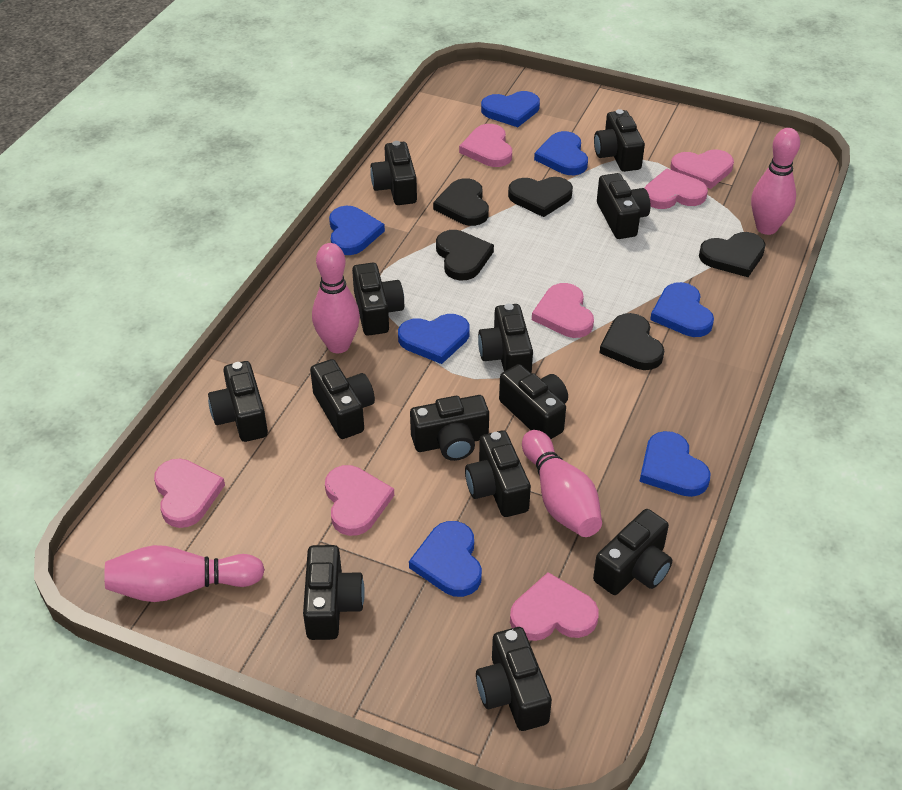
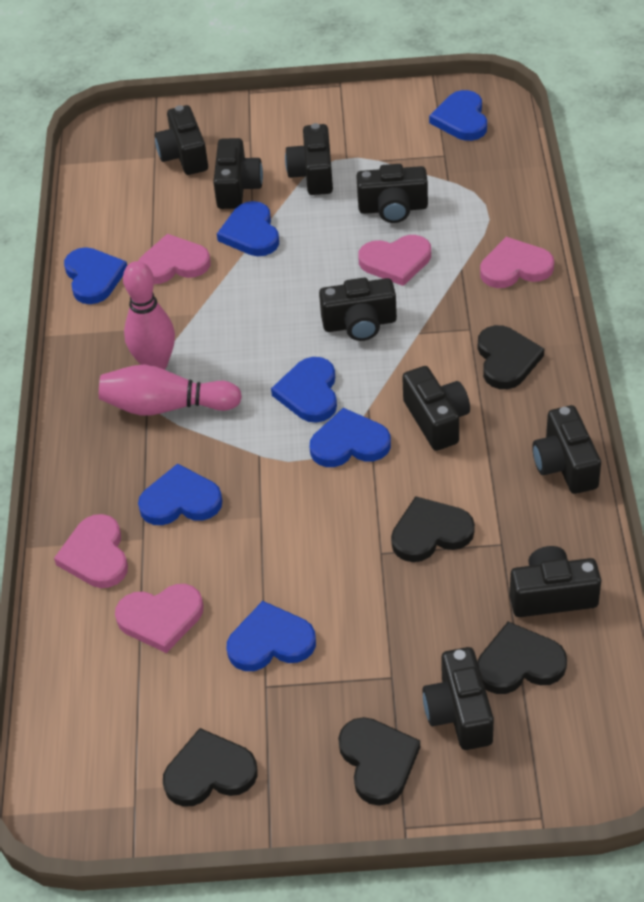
black camera: [208,361,268,442] [303,545,365,640] [310,359,375,439] [352,263,404,336] [370,141,417,205] [410,395,489,461] [465,430,531,517] [476,627,552,731] [478,304,533,374] [499,364,568,439] [593,509,672,595] [594,109,645,172] [597,173,651,239] = 13 -> [155,105,208,175] [213,138,263,209] [285,123,333,195] [319,278,397,341] [356,164,428,223] [402,366,470,451] [422,647,494,750] [510,546,601,617] [532,405,601,494] = 9
pink bowling pin: [105,545,265,602] [312,243,360,354] [522,430,602,537] [751,128,800,235] = 4 -> [99,364,242,416] [123,261,175,370] = 2
pink heart: [154,458,225,528] [325,465,394,536] [459,124,512,167] [510,572,599,641] [532,283,594,338] [645,169,708,209] [670,149,734,189] = 7 -> [54,514,128,588] [115,584,204,653] [138,234,210,284] [358,235,431,286] [480,237,554,288] = 5

